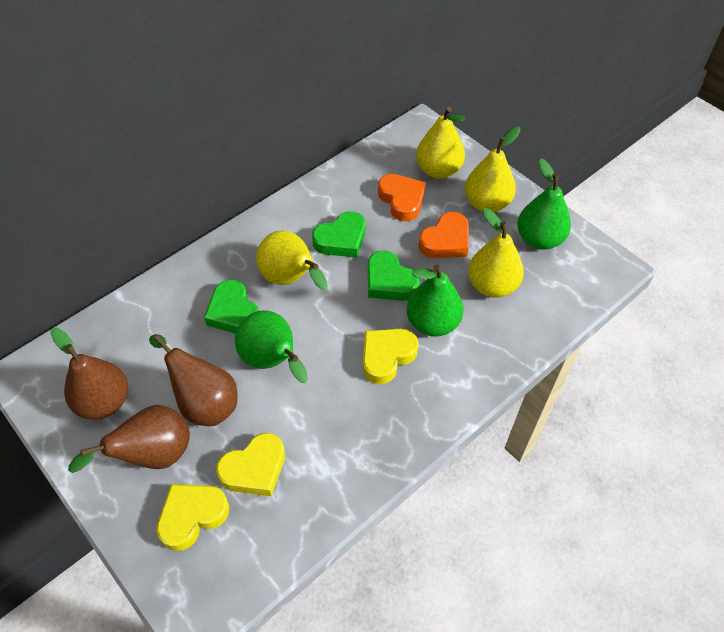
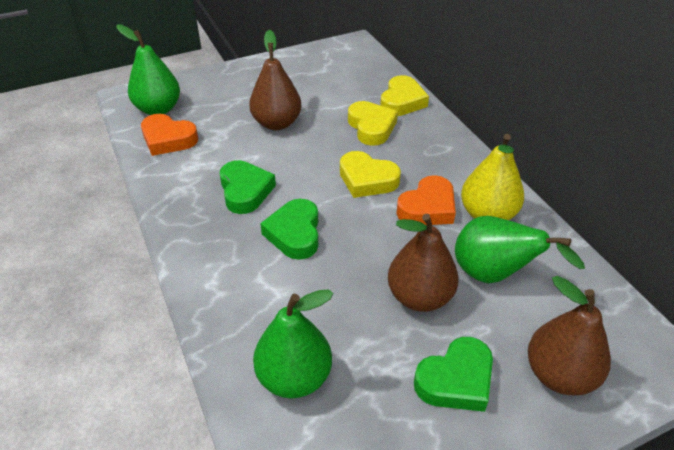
yellow pear: [256,231,328,290] [416,107,465,179] [465,127,521,212] [468,208,524,298] = 4 -> [461,134,524,220] = 1

